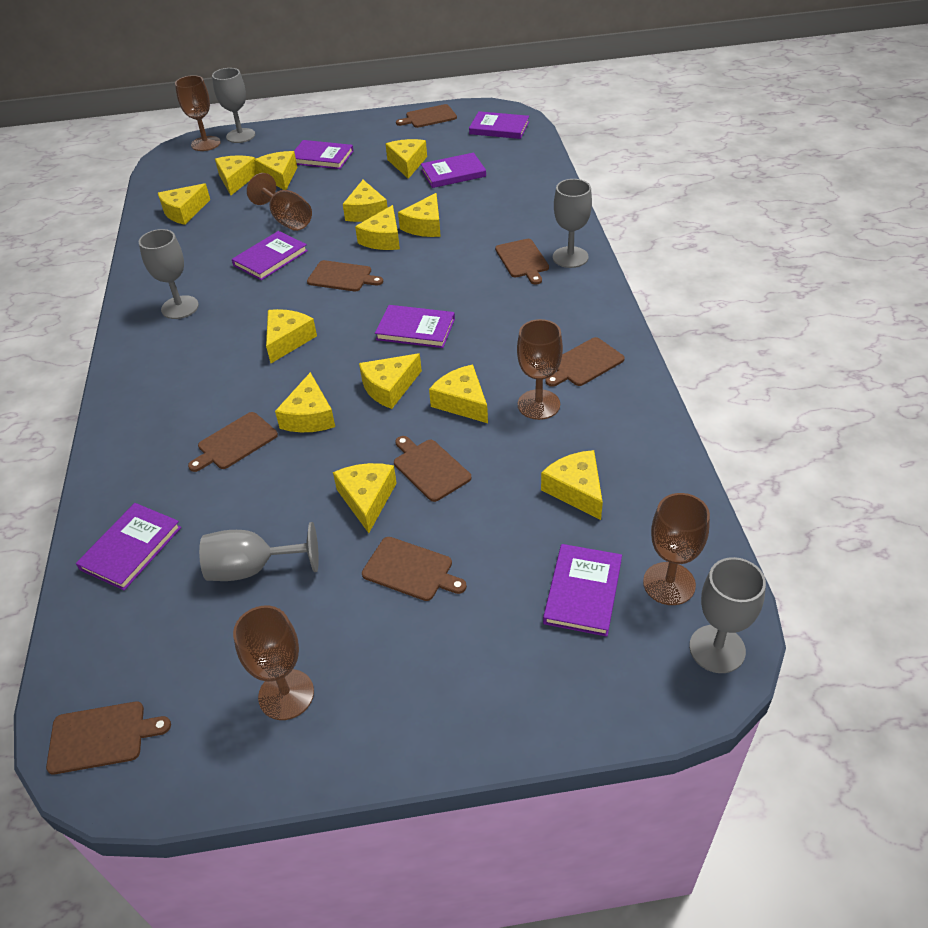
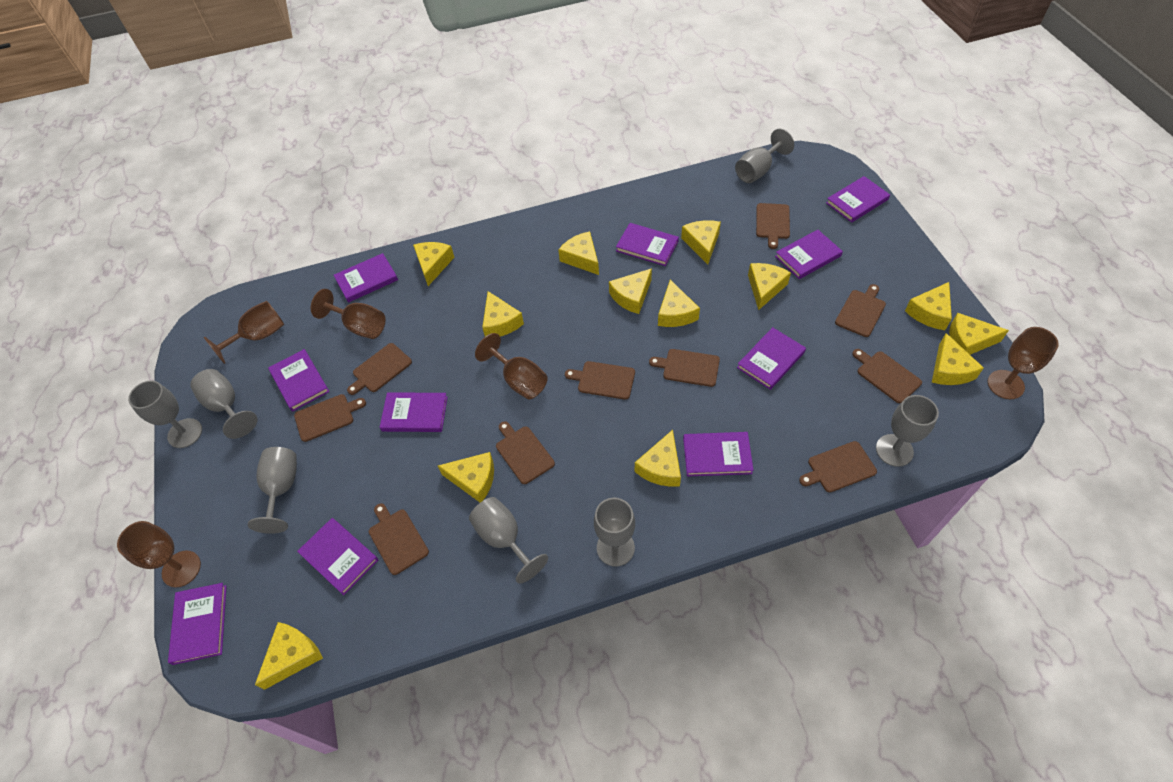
brown cutting board: [46,701,171,774] [188,412,278,472] [307,260,383,291] [362,537,467,601] [394,436,472,502] [396,104,457,128] [495,239,549,285] [545,337,625,387] = 8 -> [294,394,366,442] [347,343,412,395] [369,504,429,575] [496,421,555,484] [565,361,635,400] [649,349,720,387] [756,203,790,249] [799,441,877,492] [835,284,886,337] [852,349,922,403] = 10
grey goblet: [139,229,199,319] [199,522,319,581] [212,68,255,143] [553,179,592,268] [689,557,766,673] = 5 -> [128,381,202,448] [190,369,257,439] [248,447,297,534] [469,497,548,584] [594,498,635,567] [735,129,794,183] [876,395,939,467] = 7
purple book: [76,503,181,590] [232,231,308,280] [294,140,353,169] [375,305,455,348] [421,153,486,188] [469,111,529,139] [543,544,622,637] = 7 -> [168,583,227,665] [268,349,329,412] [297,518,378,595] [334,253,398,303] [380,393,448,432] [616,223,679,266] [683,432,754,476] [737,327,806,390] [775,230,843,279] [826,176,890,222] = 10

